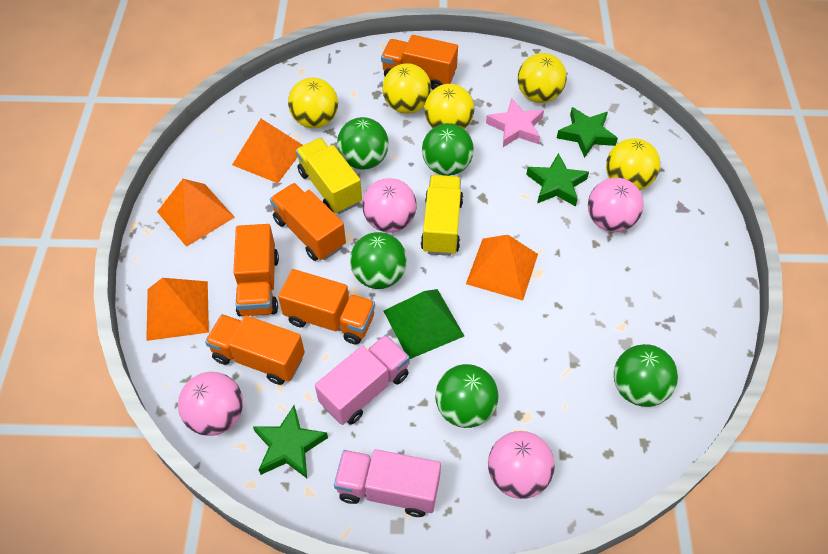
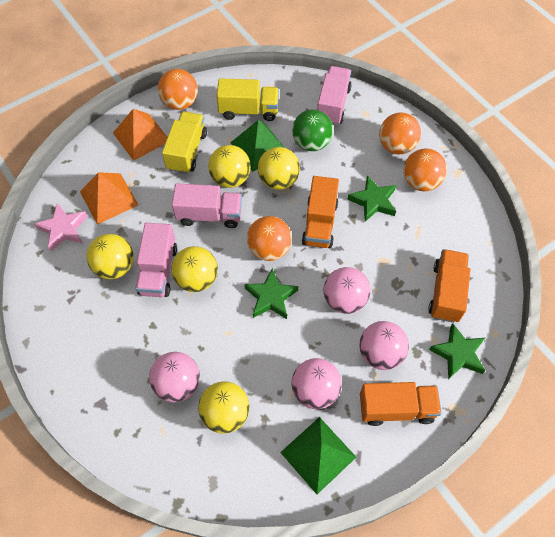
green ball: [337,117,389,170] [350,232,407,289] [422,123,474,176] [435,364,499,428] [614,344,678,407] = 5 -> [292,110,333,151] = 1
green pyramid: [384,289,464,359] = 1 -> [230,120,285,172] [280,417,356,494] = 2
orange ball: none = 0 -> [158,69,198,110] [247,216,292,261] [379,112,421,154] [403,148,447,191] = 4
orange pyramid: [146,278,209,341] [157,179,235,247] [232,119,303,183] [466,235,538,301] = 4 -> [80,172,138,224] [113,109,167,161] = 2
orange truck: [205,314,305,385] [233,224,279,316] [270,183,346,261] [278,269,375,345] [381,35,458,90] = 5 -> [302,176,339,248] [360,382,442,426] [428,249,470,323] = 3
pink truck: [315,335,410,425] [334,449,441,517] = 2 -> [136,223,177,297] [172,184,242,228] [317,66,352,125] = 3

